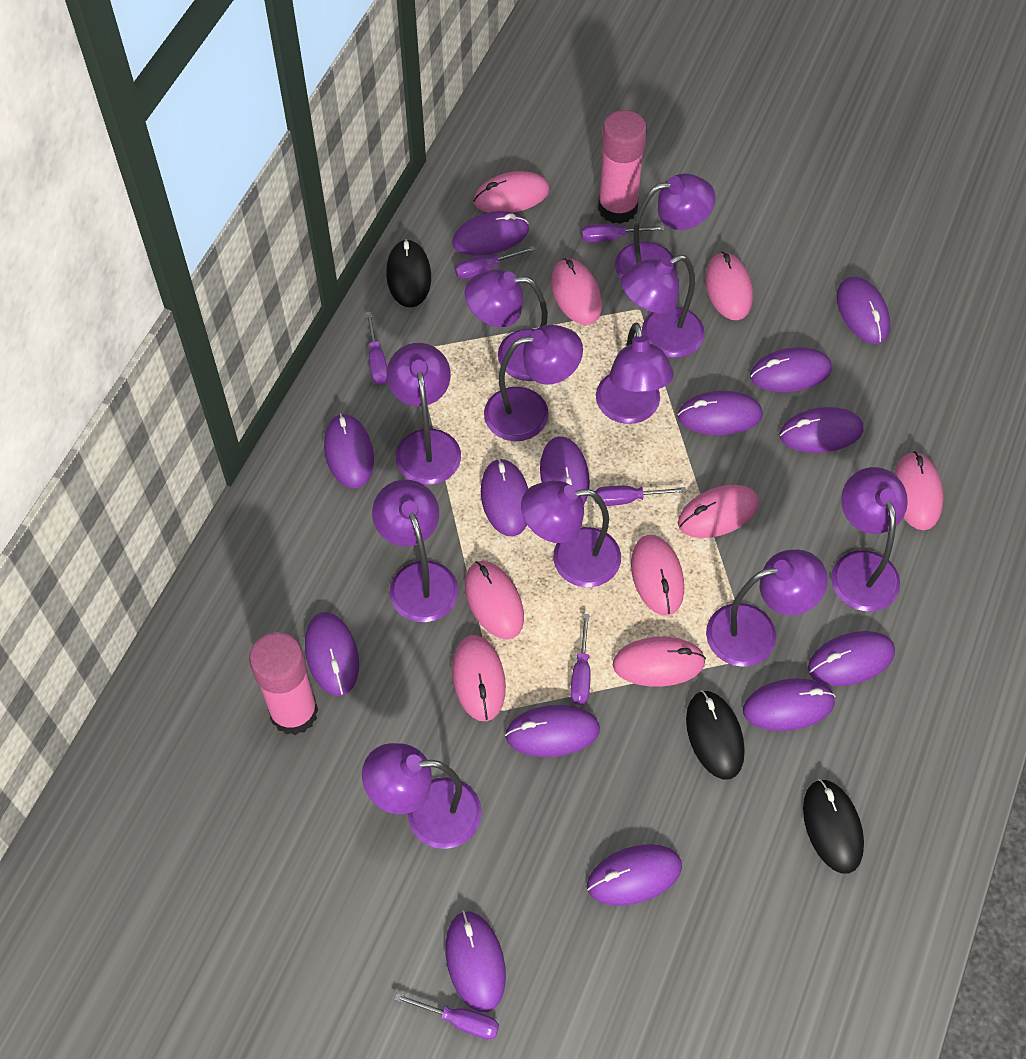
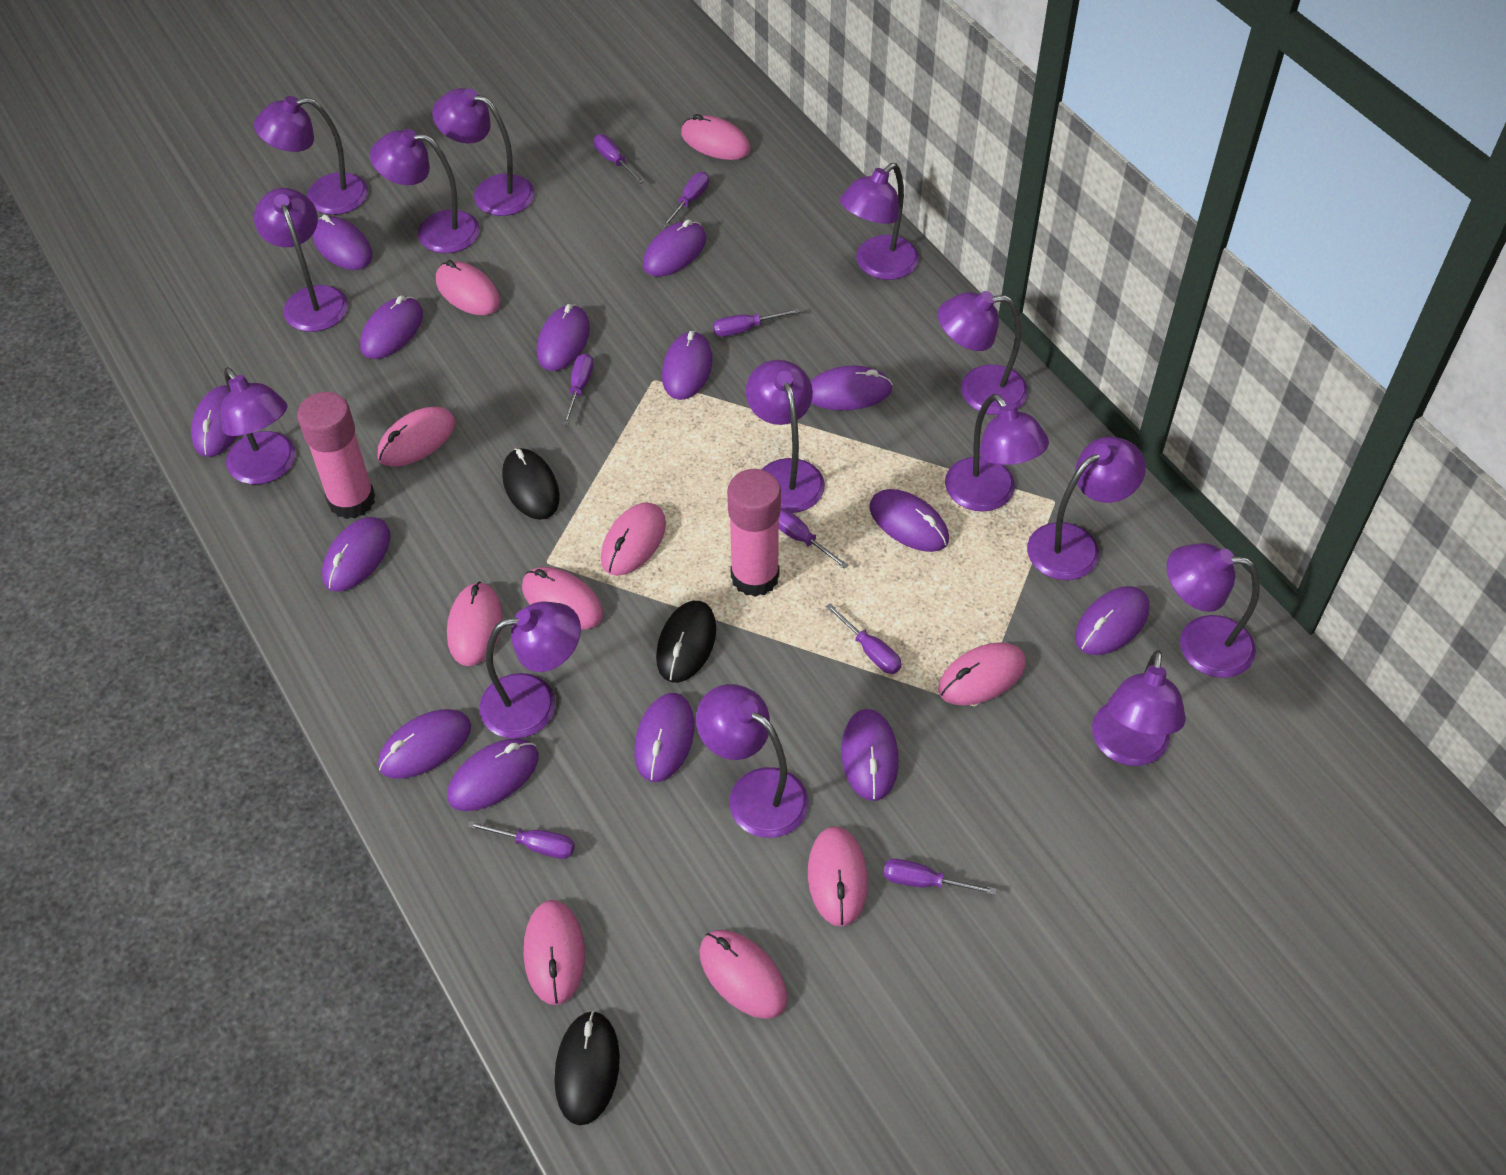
pink mouse: [452,635,506,721] [465,561,524,639] [474,171,550,213] [551,258,602,325] [613,637,706,687] [631,535,684,616] [678,485,759,538] [705,252,753,320] [894,451,944,530] = 9 -> [378,407,455,467] [436,260,500,315] [447,581,503,666] [522,567,603,629] [524,900,585,1005] [601,502,666,576] [681,114,751,160] [699,930,788,1019] [808,826,868,927] [938,642,1026,705] = 10
purple lamp: [362,743,482,849] [372,480,459,622] [387,343,461,485] [465,269,548,381] [484,325,583,441] [521,480,621,587] [596,323,674,424] [615,173,715,279] [621,255,705,358] [706,549,828,667] [831,467,908,612] = 11 -> [221,367,296,484] [254,96,368,215] [254,188,348,332] [370,129,480,253] [432,88,535,216] [479,602,581,739] [696,684,809,838] [746,360,825,513] [840,163,919,280] [938,291,1028,415] [945,394,1049,512] [1027,437,1146,580] [1092,650,1186,766] [1167,543,1260,678] = 14
purple screwdriver: [366,311,387,385] [394,993,499,1039] [455,246,535,279] [570,614,591,705] [581,224,665,242] [595,486,686,506] = 6 -> [467,821,575,859] [562,353,593,425] [593,134,644,184] [661,172,709,228] [713,308,800,337] [779,508,848,569] [826,603,902,674] [883,859,996,895] = 8

